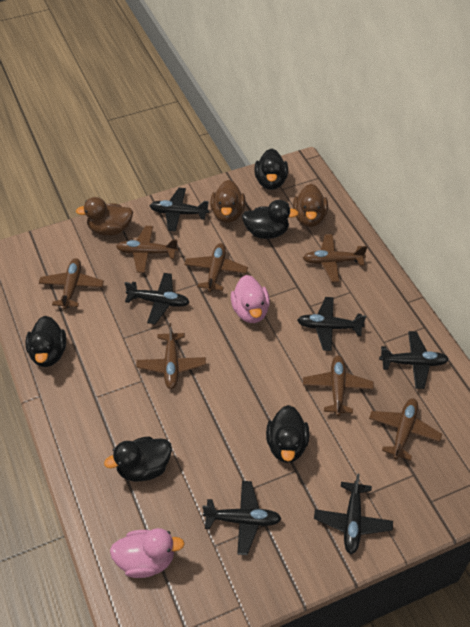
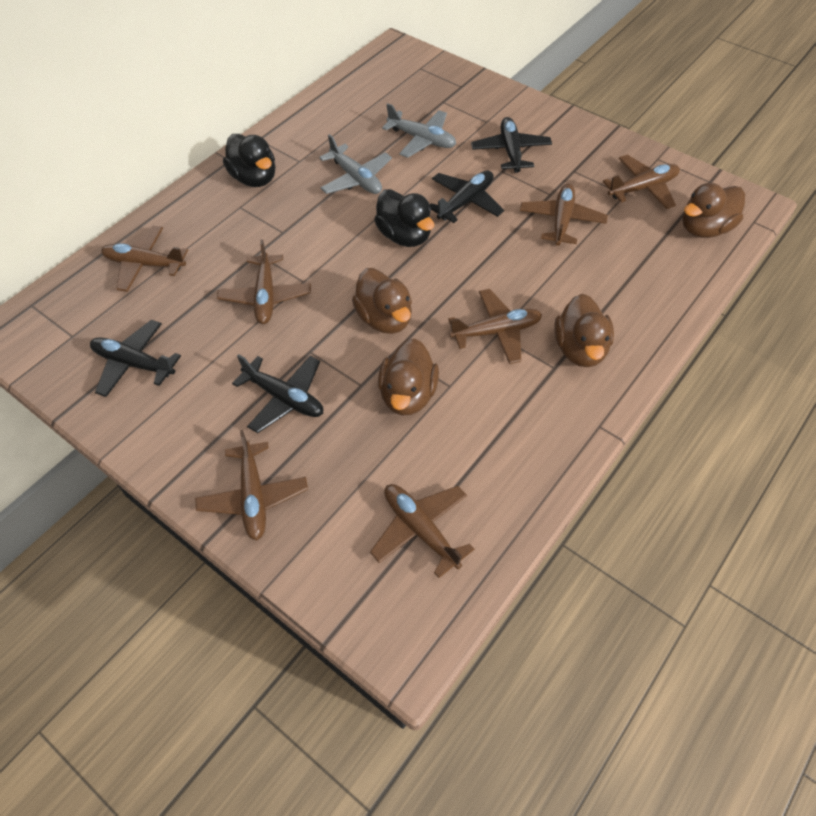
black duck: [26,316,66,367] [104,436,172,482] [242,200,299,239] [254,148,288,190] [266,405,309,463] = 5 -> [223,134,276,187] [374,189,434,247] = 2
black plane: [125,273,189,324] [150,188,209,232] [202,481,282,555] [297,297,366,351] [314,474,393,554] [379,331,449,389] = 6 -> [90,320,181,397] [232,354,323,433] [430,171,504,223] [471,117,552,173] = 4
brown duck: [76,197,133,236] [210,180,246,223] [293,184,328,227] = 3 -> [352,268,412,334] [378,339,439,415] [554,294,614,367] [682,183,745,238] = 4
grey plane: none = 0 -> [319,134,392,194] [382,103,456,158] = 2
pink duck: [110,528,185,578] [231,275,270,323] = 2 -> none = 0

